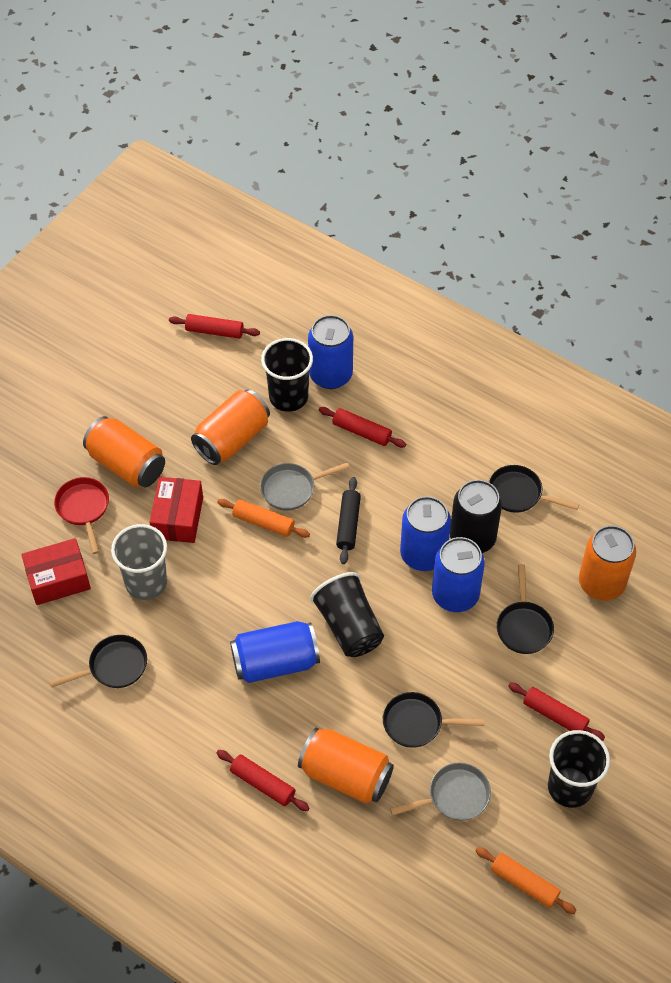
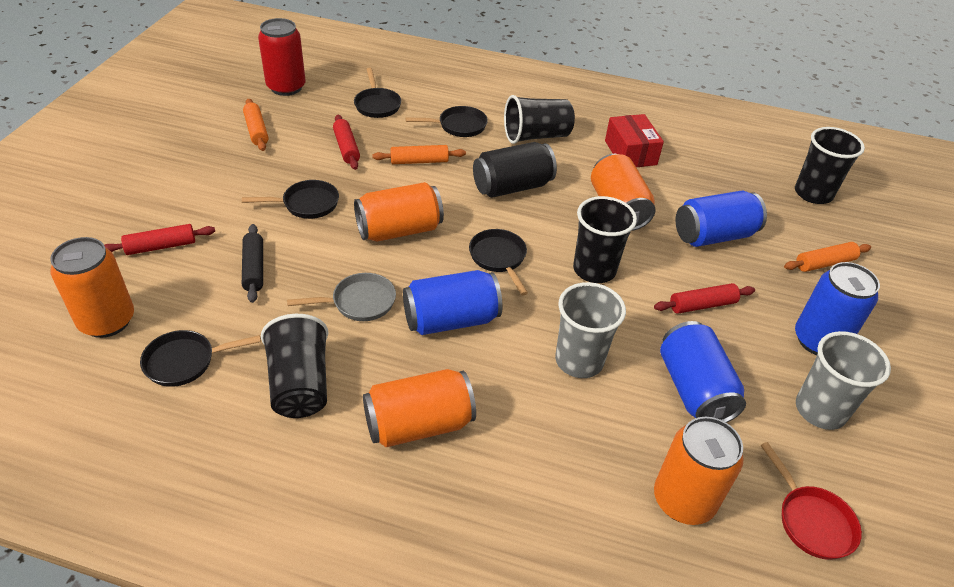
black cup: [261,338,313,412] [310,572,384,657] [548,730,610,808] = 3 -> [261,314,328,418] [504,95,575,144] [573,196,637,283] [795,127,865,204] = 4
black pan: [50,635,147,688] [383,692,484,748] [489,465,579,513] [497,564,554,654] = 4 -> [140,330,261,387] [242,180,339,219] [354,68,401,118] [405,106,488,137] [469,229,528,295] = 5
grey cup: [111,524,167,600] = 1 -> [555,282,626,378] [796,331,891,430] = 2
grey pan: [260,462,350,511] [390,763,491,821] = 2 -> [287,273,396,321] = 1
orange can: [83,416,165,487] [191,389,270,465] [298,728,394,804] [579,525,636,601] = 4 -> [50,237,134,338] [354,182,444,242] [363,369,476,447] [591,154,655,231] [654,417,744,525] = 5
orange rolling pin: [217,499,310,538] [475,847,577,914] = 2 -> [243,99,268,151] [372,145,466,164] [784,242,871,272] = 3
red box: [21,538,91,605] [150,477,203,543] = 2 -> [605,114,664,167] = 1
red can: none = 0 -> [258,18,306,96] = 1
red rolling pin: [169,314,260,339] [217,750,309,811] [319,407,406,448] [508,683,605,741] = 4 -> [104,224,215,255] [333,115,360,170] [654,283,755,314] = 3

